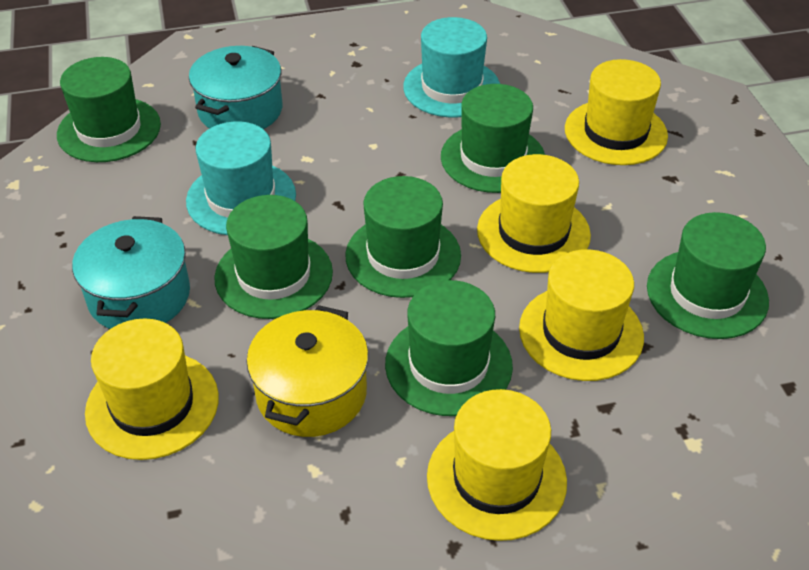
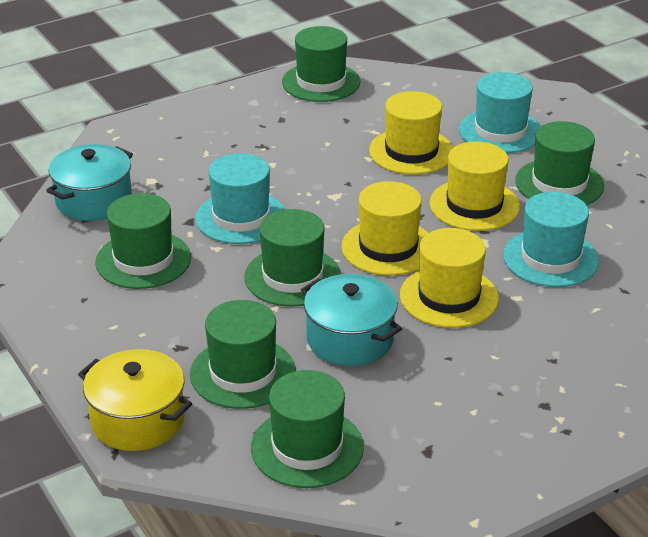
turquoise hat: [186,121,296,235] [403,17,500,117] = 2 -> [195,153,285,244] [459,72,541,153] [503,192,599,287] = 3
yellow hat: [85,318,219,460] [427,389,567,541] [477,154,591,273] [519,249,644,381] [565,59,668,165] = 5 -> [341,181,428,276] [369,91,453,175] [400,228,499,328] [429,141,520,231] = 4

